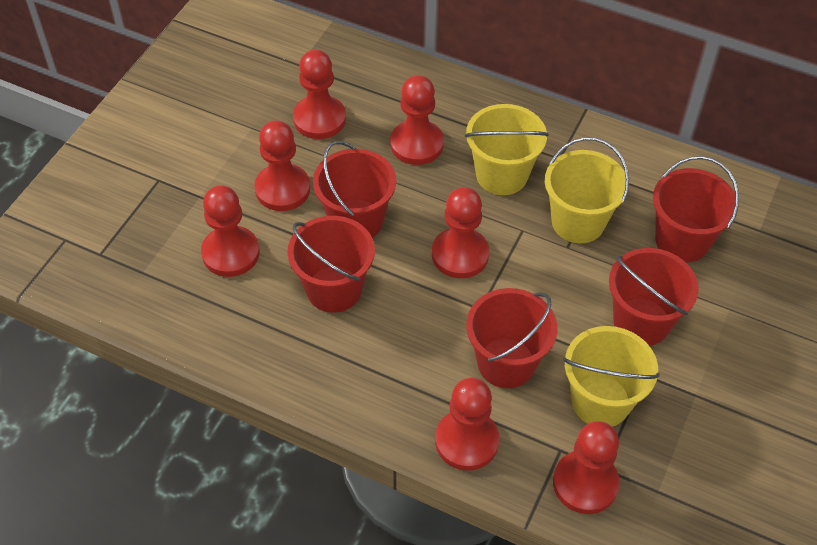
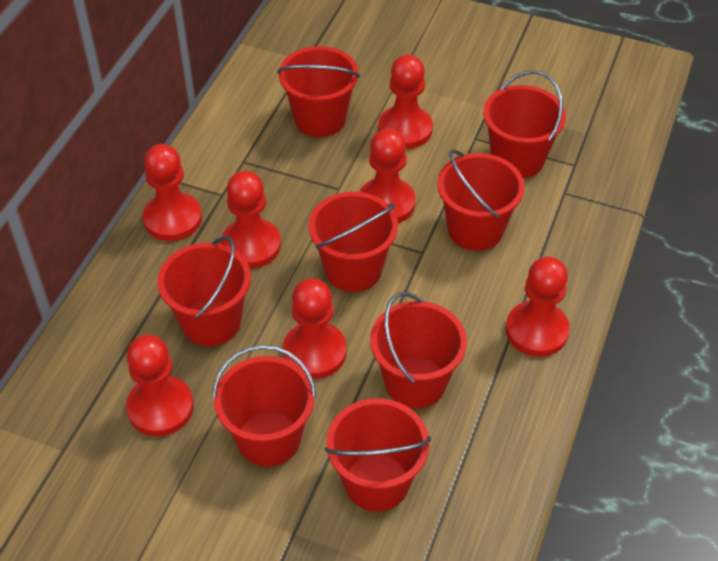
red bucket: [287,216,375,312] [313,141,396,238] [466,288,558,388] [609,248,699,346] [653,156,739,262] = 5 -> [157,236,251,346] [212,345,317,467] [278,46,360,137] [309,192,398,292] [325,398,431,512] [370,292,467,408] [437,149,525,251] [483,70,566,178] = 8
yellow bucket: [465,104,549,195] [545,137,629,243] [563,326,660,427] = 3 -> none = 0

